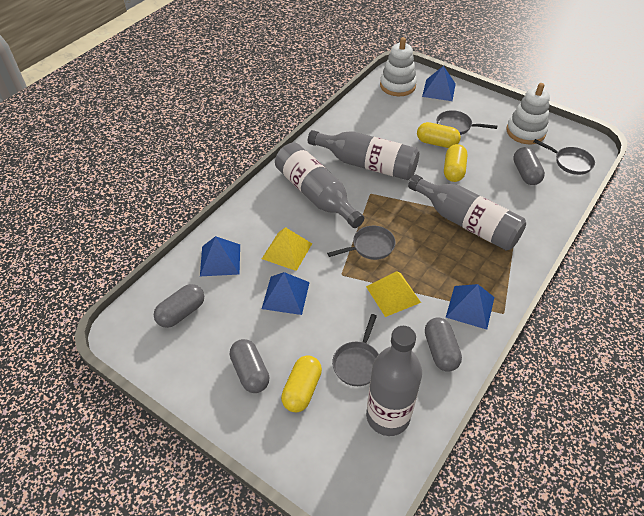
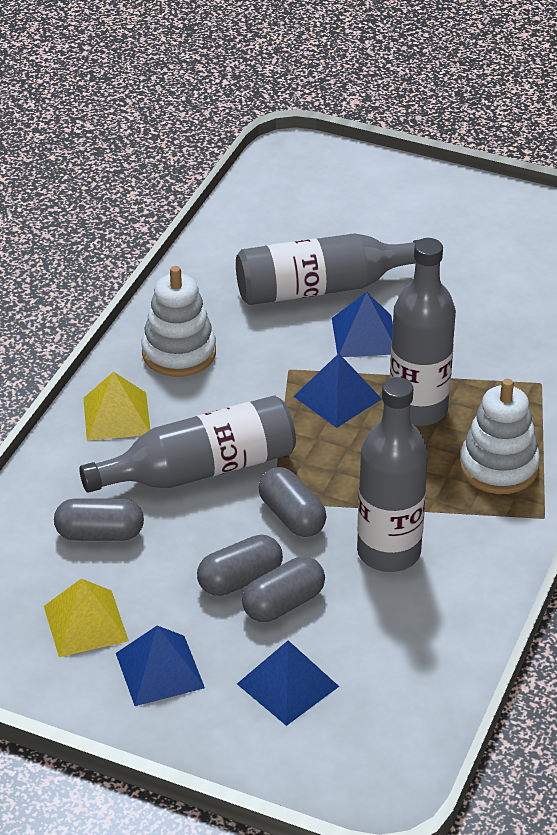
grey pan: [327,226,396,260] [332,314,379,386] [437,110,497,135] [534,139,595,175] = 4 -> none = 0
yellow capsule: [281,355,322,412] [417,122,461,148] [444,144,467,182] = 3 -> none = 0

